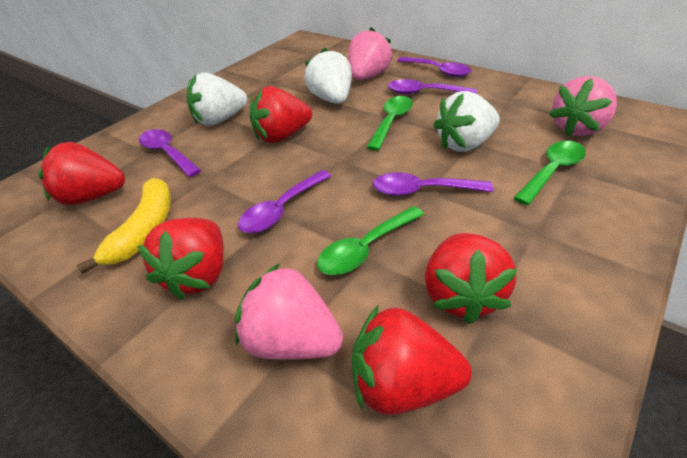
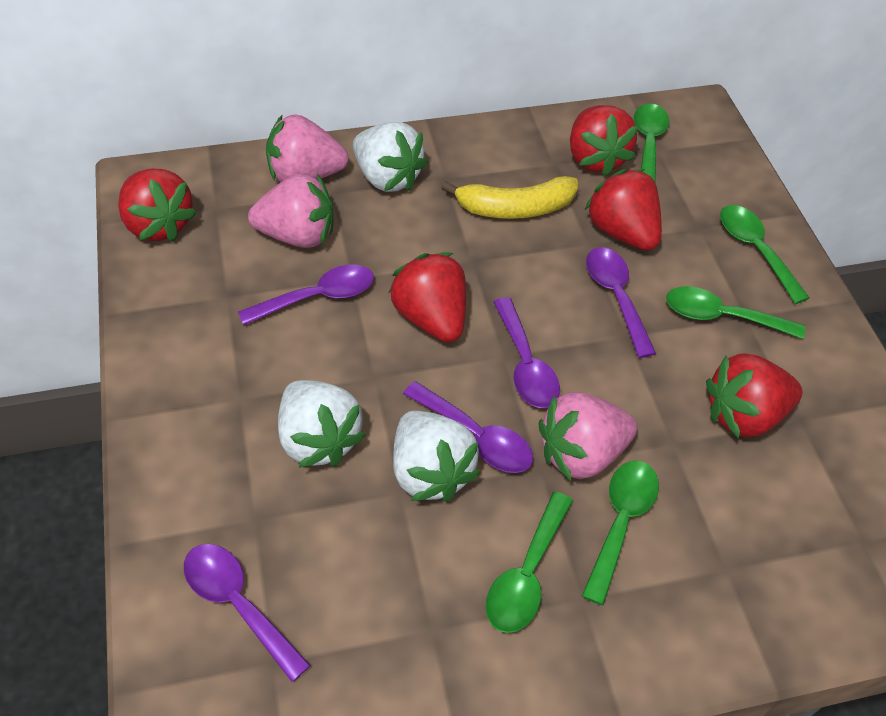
green spoon: [317,206,424,275] [367,96,413,151] [514,141,586,205] = 3 -> [486,491,573,633] [582,460,659,605] [634,104,669,181] [666,286,805,339] [720,205,810,304] = 5

